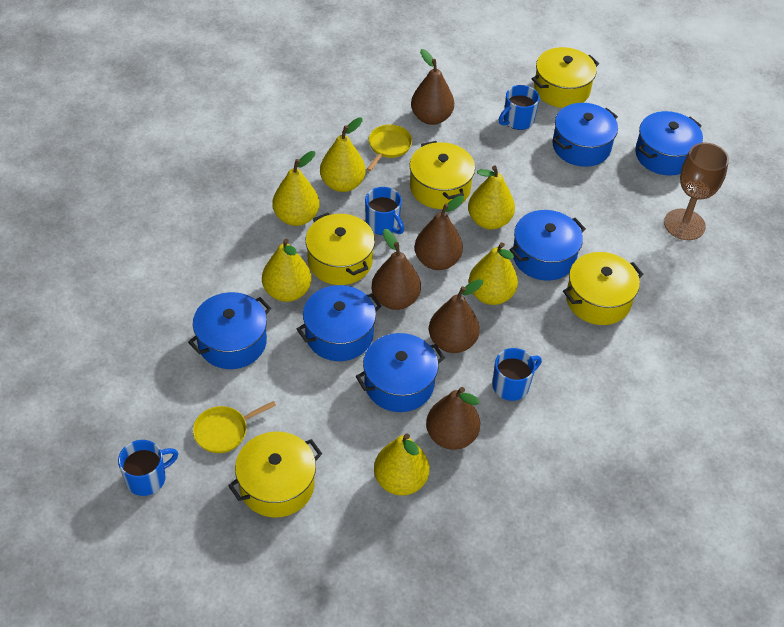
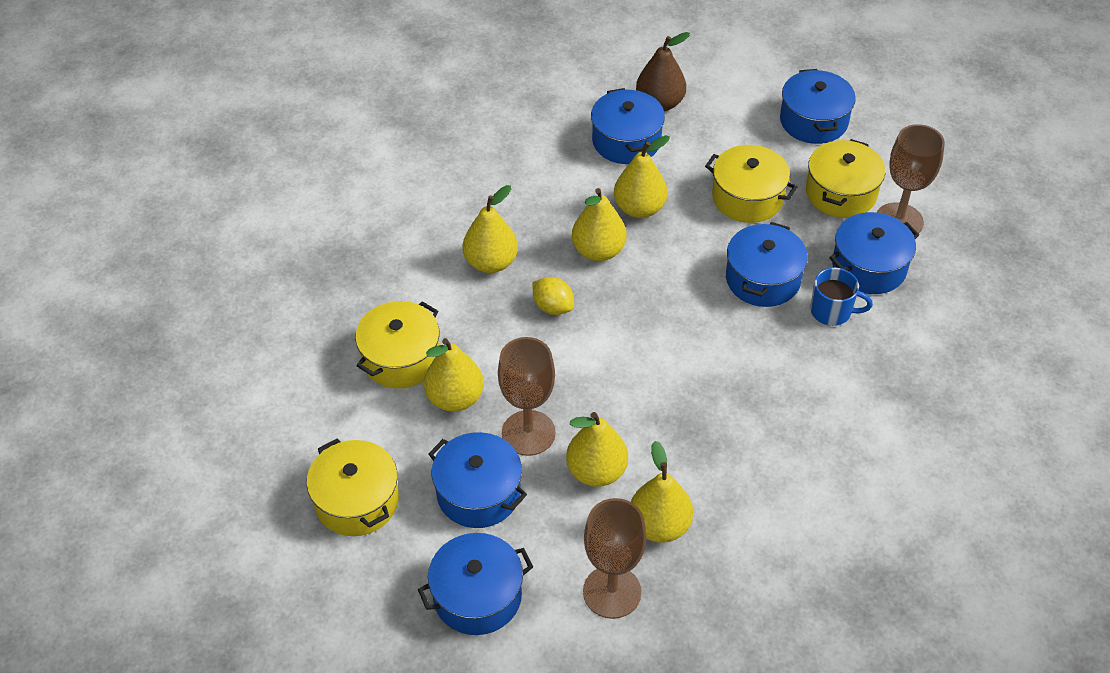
blue mug: [118,440,178,496] [365,187,404,235] [492,348,542,401] [499,85,540,130] = 4 -> [810,268,873,326] = 1
brown goblet: [664,142,729,240] = 1 -> [498,337,555,456] [583,498,647,619] [876,124,945,235] = 3
brown pear: [372,229,421,310] [411,49,454,125] [415,195,464,270] [426,387,480,450] [429,279,483,353] = 5 -> [636,32,690,111] = 1
yellow lemon: none = 0 -> [532,277,574,315] = 1
yellow pan: [193,401,276,453] [367,125,412,171] = 2 -> none = 0
yellow pot: [228,431,322,518] [305,213,375,285] [410,141,475,209] [532,47,599,108] [563,252,643,325] = 5 -> [307,439,399,536] [355,301,439,389] [705,145,797,223] [806,139,885,218] = 4

